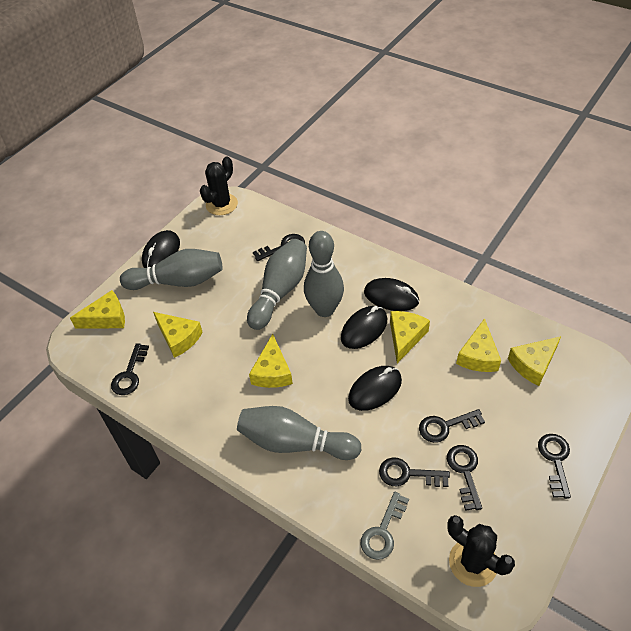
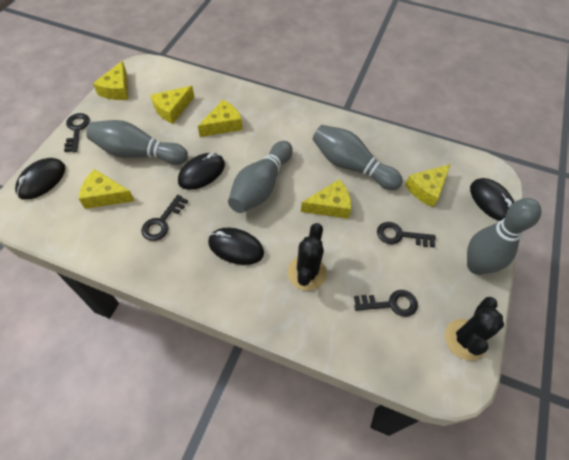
black key: [111,343,149,395] [253,234,305,261] [379,457,450,487] [419,409,485,443] [447,445,482,511] [538,434,571,499] = 6 -> [64,113,90,152] [141,195,188,241] [354,290,418,317] [377,222,436,247] = 4
grey key: [361,492,409,560] = 1 -> none = 0

